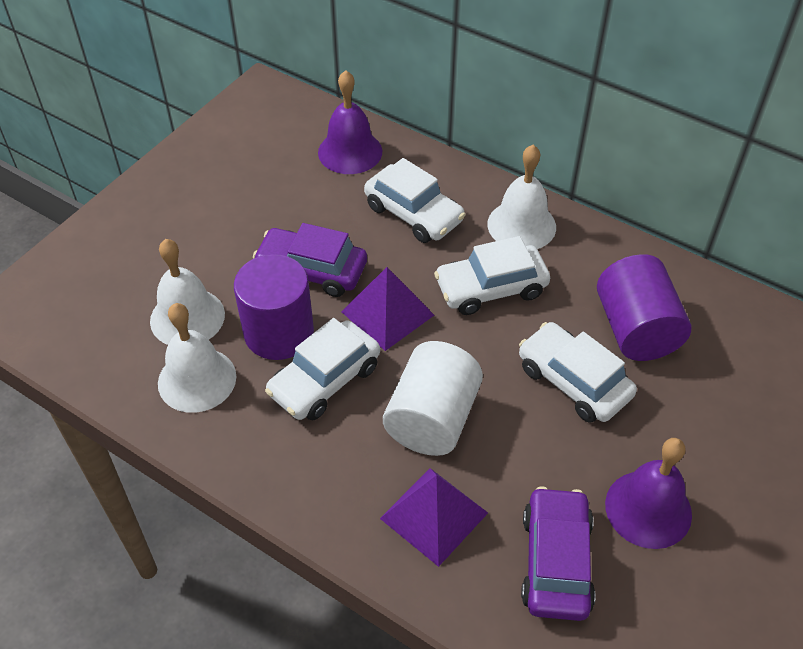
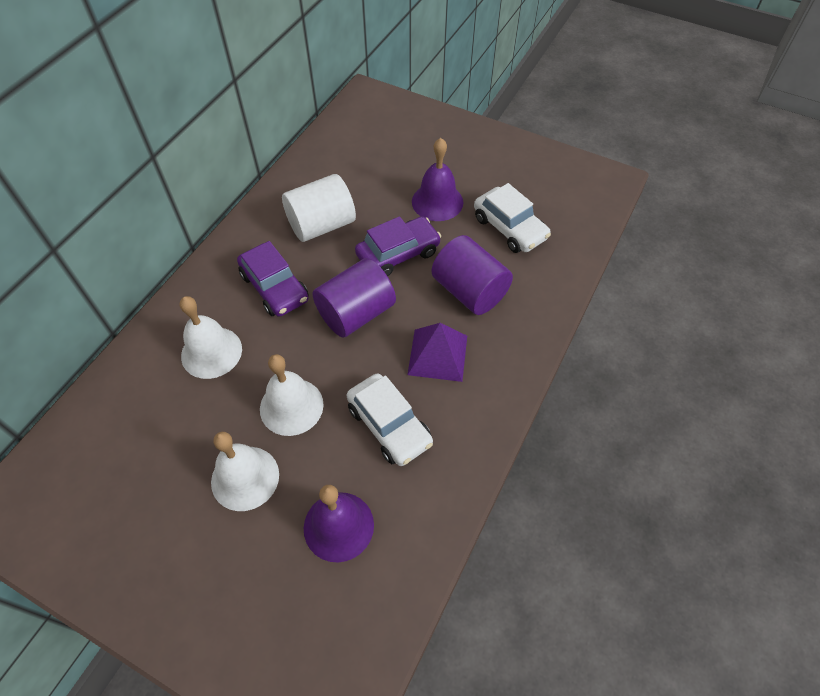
purple pyramid: [341,267,434,351] [380,468,488,567] = 2 -> [407,323,467,382] = 1
white car: [265,318,380,420] [364,158,465,243] [434,236,550,315] [519,322,637,423] = 4 -> [347,373,433,466] [474,183,551,253] = 2

